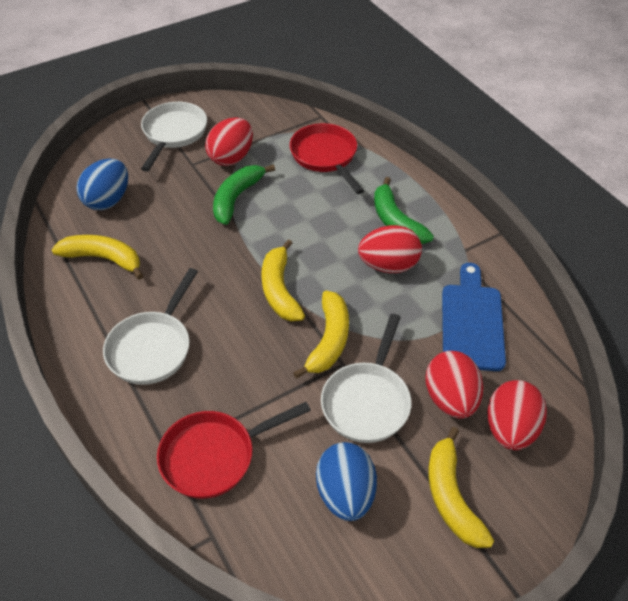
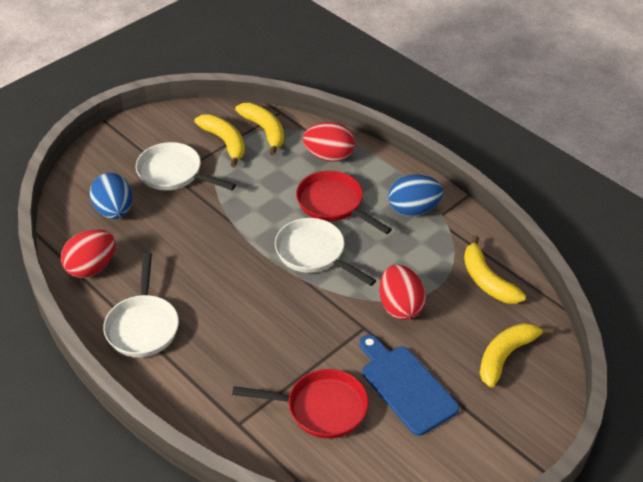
green banana: [213,165,275,225] [374,177,434,244] = 2 -> none = 0
red egg: [205,118,253,166] [358,225,422,273] [426,351,483,419] [487,380,547,450] = 4 -> [61,230,116,278] [303,122,355,162] [379,265,426,320] = 3

